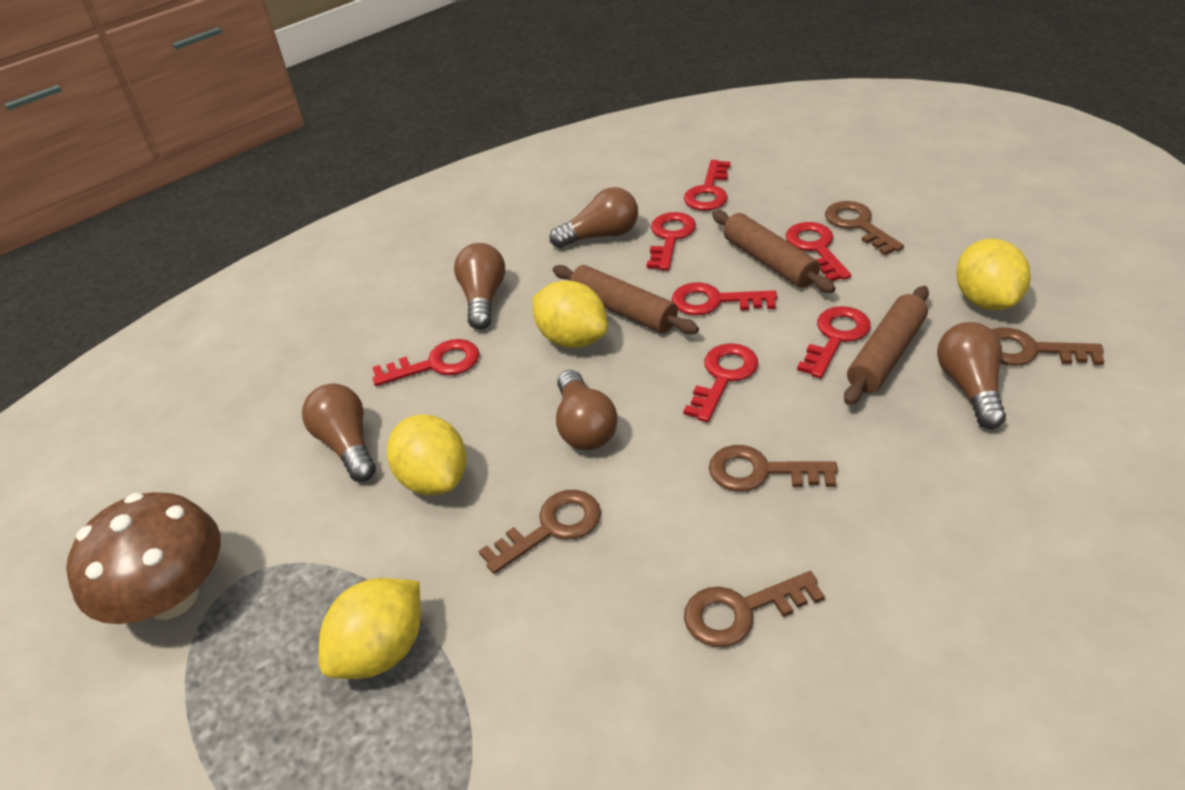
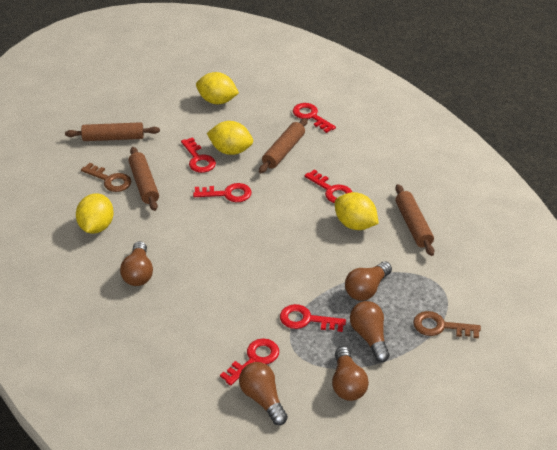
brown key: [479,490,601,574] [684,571,825,647] [709,445,838,491] [825,201,904,255] [991,328,1105,366] = 5 -> [81,163,131,192] [413,311,481,338] = 2
brown mushroom: [66,492,221,624] = 1 -> none = 0
brown rolling pin: [553,265,699,334] [712,210,836,293] [844,286,929,405] = 3 -> [65,122,160,141] [128,147,159,211] [259,118,308,173] [395,184,434,256] = 4
red key: [372,339,479,386] [647,212,696,271] [672,282,777,315] [684,160,730,211] [684,343,758,422] [786,222,851,281] [797,306,871,379] = 7 -> [181,137,216,173] [193,183,252,202] [220,338,279,386] [280,304,346,332] [293,103,336,133] [305,170,352,203] = 6

